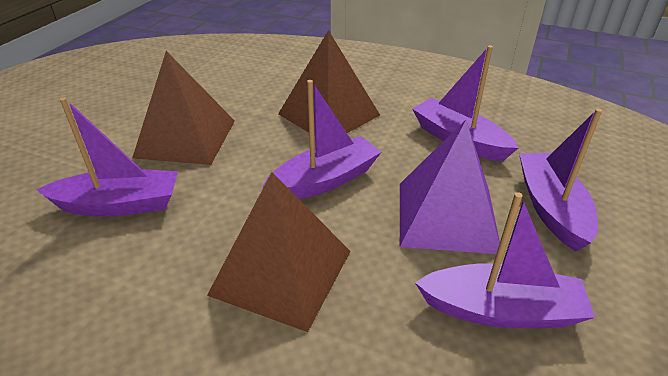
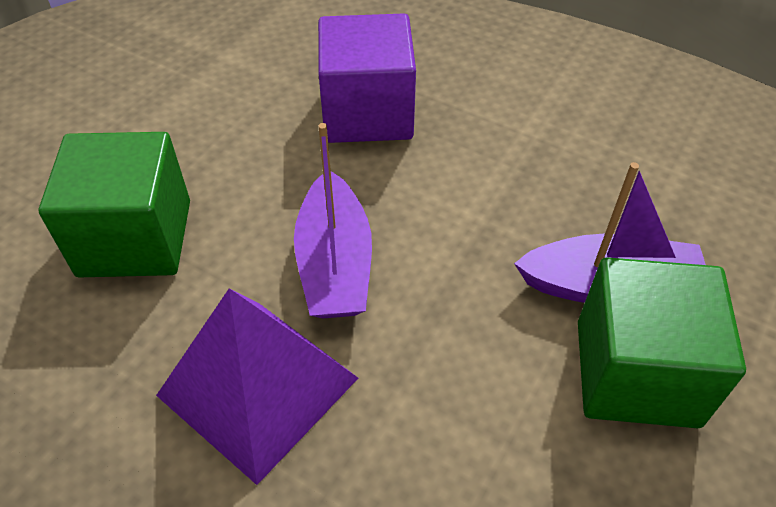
brown pyramid: [132,51,235,165] [207,172,351,332] [278,30,380,135] = 3 -> none = 0
green cube: none = 0 -> [39,132,190,277] [578,257,746,428] = 2
purple boat: [36,97,178,217] [263,80,381,199] [412,45,519,161] [415,192,595,328] [519,109,602,252] = 5 -> [294,123,372,318] [514,162,706,303] = 2
purple cube: none = 0 -> [318,14,416,143] = 1

